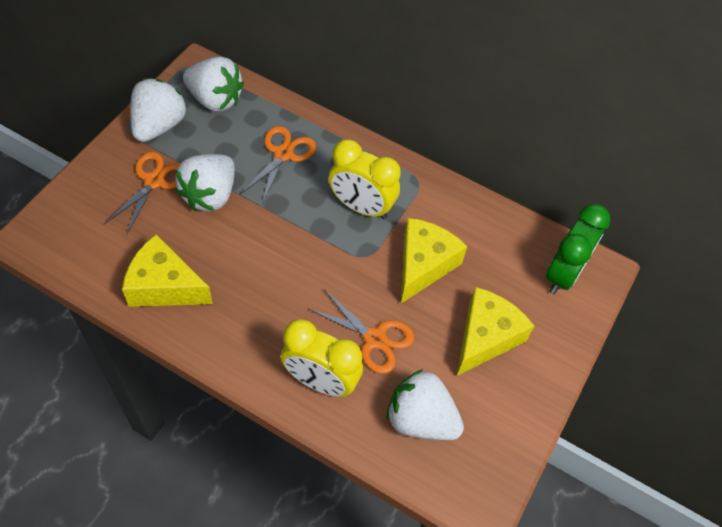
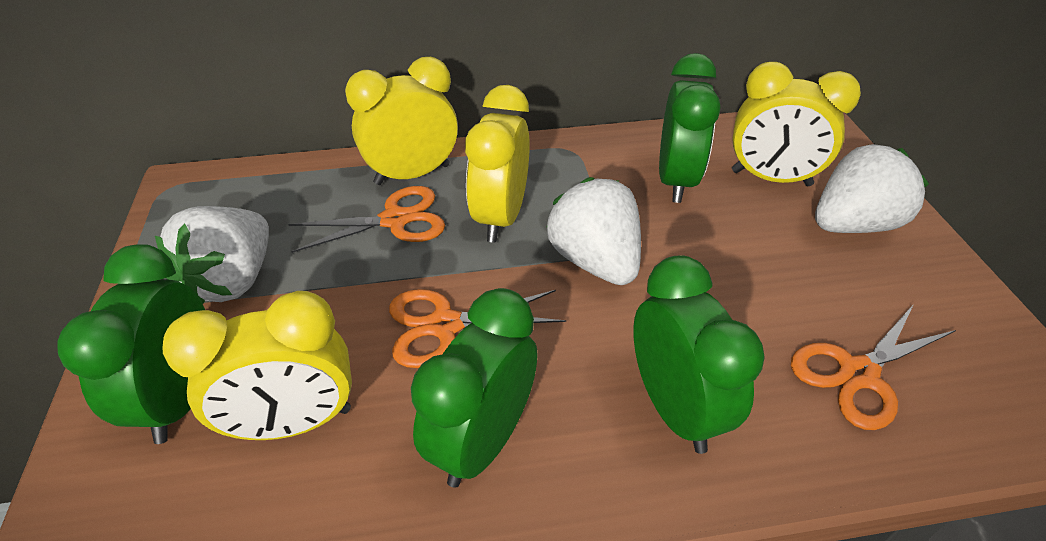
green clock: [546,204,610,294] = 1 -> [57,244,205,444] [411,288,538,488] [633,255,765,454] [659,53,720,203] = 4
white strawberry: [130,78,187,142] [175,154,235,211] [183,56,244,112] [387,369,464,440] = 4 -> [155,206,269,304] [546,177,641,285] [815,144,929,233] = 3
yellow cheese: [122,234,213,307] [401,218,468,303] [457,287,534,376] = 3 -> none = 0
yellow clock: [281,319,363,397] [329,139,401,219] = 2 -> [162,291,352,440] [345,57,458,185] [465,85,530,243] [732,62,861,186] = 4

